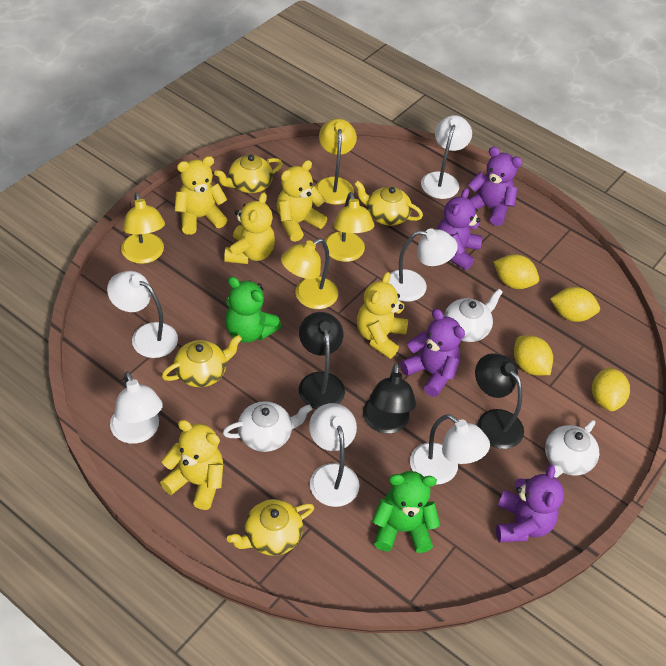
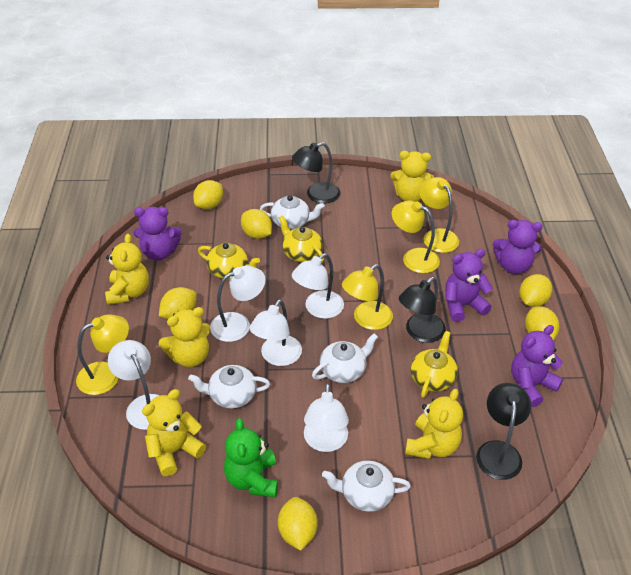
green teddy bear: [225,277,282,343] [372,471,440,553] = 2 -> [224,418,278,497] = 1
white lamp: [107,271,178,358] [110,371,163,444] [309,403,359,507] [388,228,458,302] [410,414,490,485] [421,115,472,199] = 6 -> [108,340,160,430] [210,266,266,342] [250,299,302,366] [292,253,344,319] [304,383,349,452] = 5
white teapot: [223,401,312,452] [444,289,503,342] [545,420,599,478] = 3 -> [188,365,270,408] [260,195,325,229] [312,333,378,383] [322,460,411,512] = 4
yellow lemon: [494,254,539,289] [514,335,553,375] [550,287,600,322] [592,367,630,411] = 4 -> [159,287,197,319] [193,180,223,209] [241,209,272,239] [278,497,318,551] [519,274,552,307] [525,306,560,341] = 6
yellow teapot: [162,335,242,387] [214,154,283,193] [227,499,314,556] [354,180,423,226] = 4 -> [198,243,260,279] [279,215,324,263] [411,331,458,398] = 3

